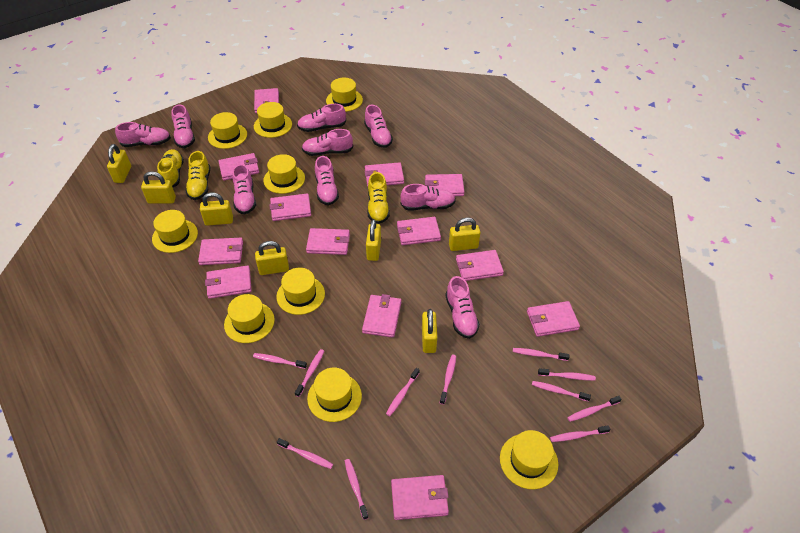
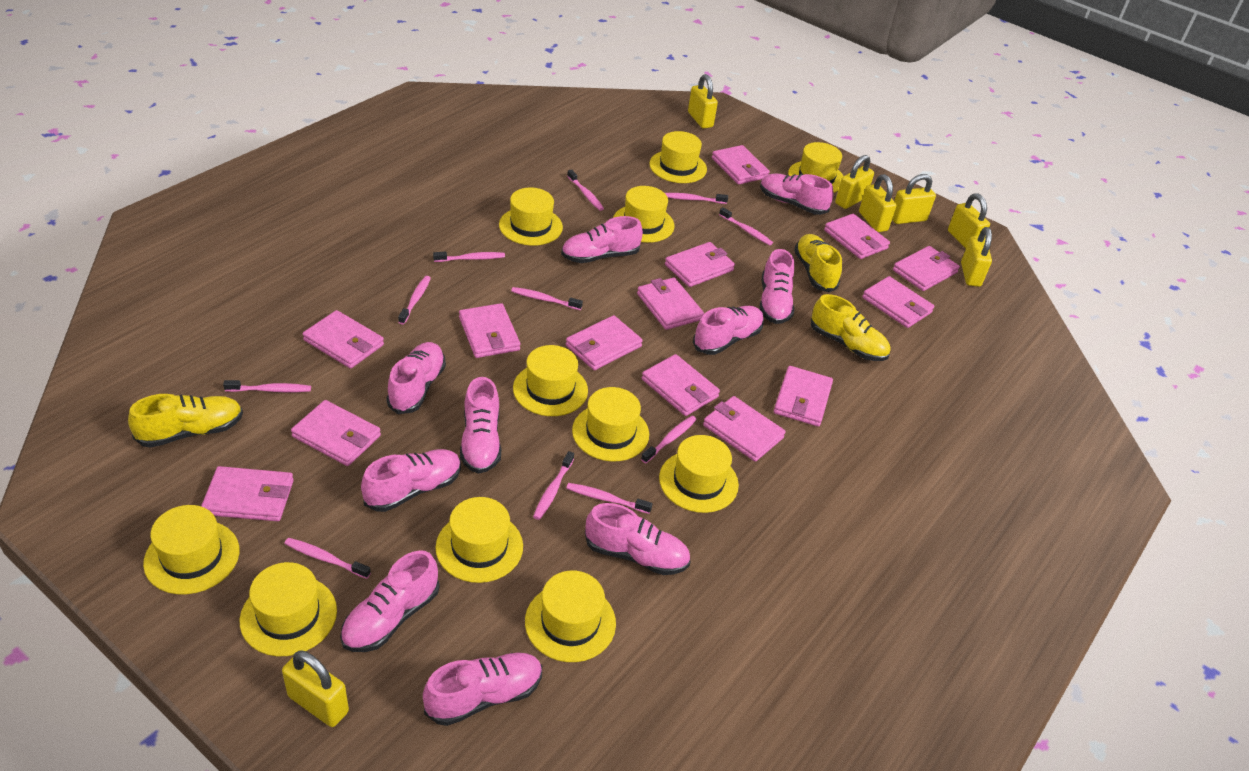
pink shoe: [115,122,171,147] [171,104,195,148] [232,164,256,214] [297,104,346,132] [302,129,353,156] [315,156,339,205] [364,105,393,148] [400,184,456,211] [445,276,480,339] = 9 -> [340,550,439,652] [361,449,461,512] [386,342,446,414] [423,653,542,726] [460,377,501,474] [561,216,643,263] [585,503,690,575] [693,306,764,355] [759,249,794,324] [760,174,833,215] = 10
pink wallet: [198,238,243,265] [205,265,252,299] [218,153,259,181] [254,88,279,113] [269,194,311,221] [306,228,350,255] [362,294,401,338] [365,162,404,187] [391,475,449,520] [397,217,441,245] [425,174,464,196] [456,250,504,281] [527,301,580,337] = 13 -> [201,466,294,521] [291,400,381,466] [303,310,384,369] [459,303,520,358] [566,315,643,370] [637,278,704,330] [642,354,720,416] [665,242,735,287] [703,396,786,462] [712,145,770,184] [774,366,833,427] [824,214,890,259] [862,276,934,328] [893,246,960,291] = 14
yellow hat: [152,210,198,253] [208,112,247,149] [224,294,275,343] [254,102,292,138] [263,154,305,194] [276,268,325,315] [307,368,362,422] [326,78,363,112] [500,430,558,489] = 9 -> [143,505,239,594] [240,562,337,656] [435,497,523,583] [499,187,563,246] [513,345,588,416] [525,571,616,662] [572,387,649,461] [613,186,675,243] [649,131,707,183] [659,435,739,513] [788,142,843,193] = 11

